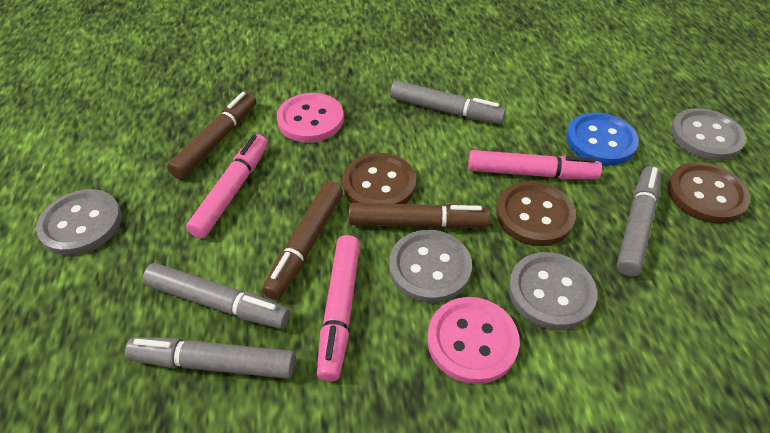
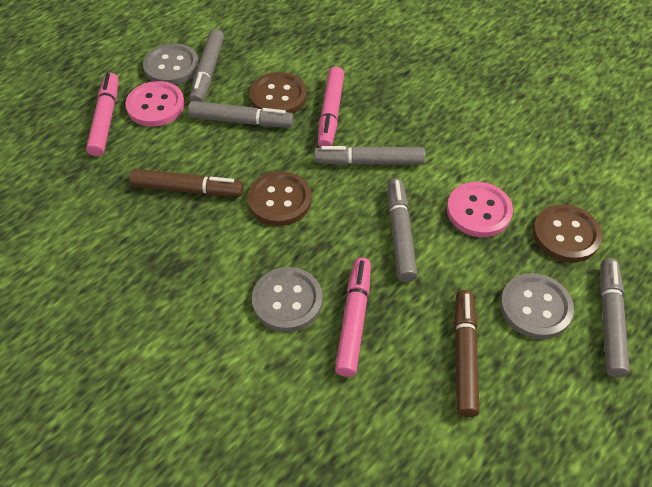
blue button: [566,112,639,165] = 1 -> none = 0
brown marker: [167,92,256,179] [262,181,343,300] [348,203,490,229] = 3 -> [129,169,243,197] [454,290,479,417] = 2
grey button: [36,189,122,255] [389,230,472,303] [508,252,597,330] [670,108,746,161] = 4 -> [143,44,199,85] [252,267,323,332] [500,273,574,339] = 3
grey marker: [125,337,296,379] [143,263,290,329] [390,80,506,124] [616,166,661,277] = 4 -> [188,101,294,128] [189,29,224,102] [314,146,425,165] [388,178,418,282] [600,258,630,377] = 5

